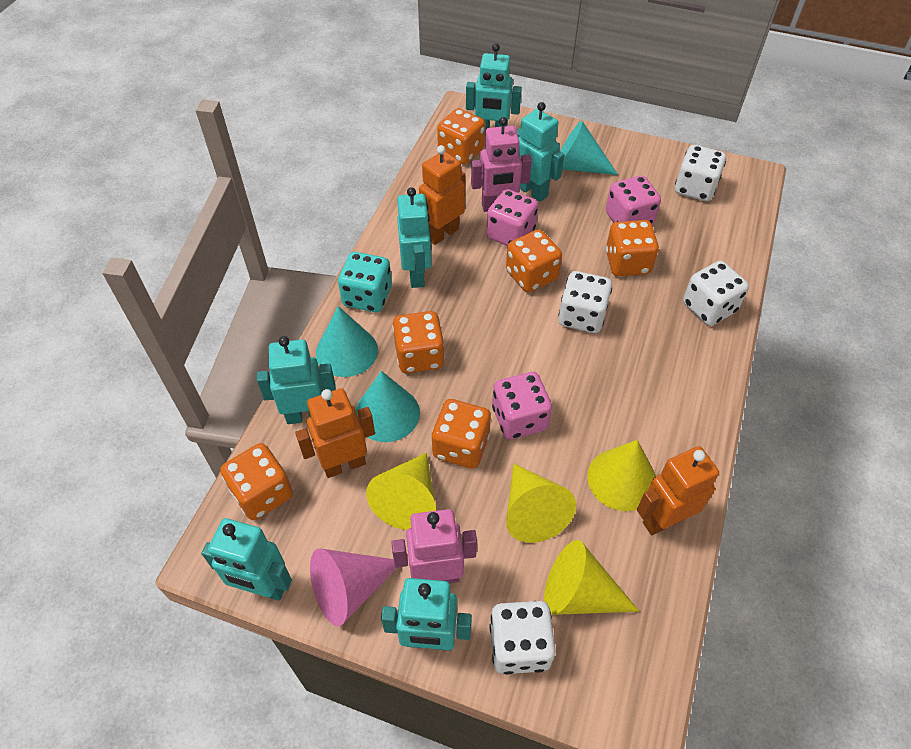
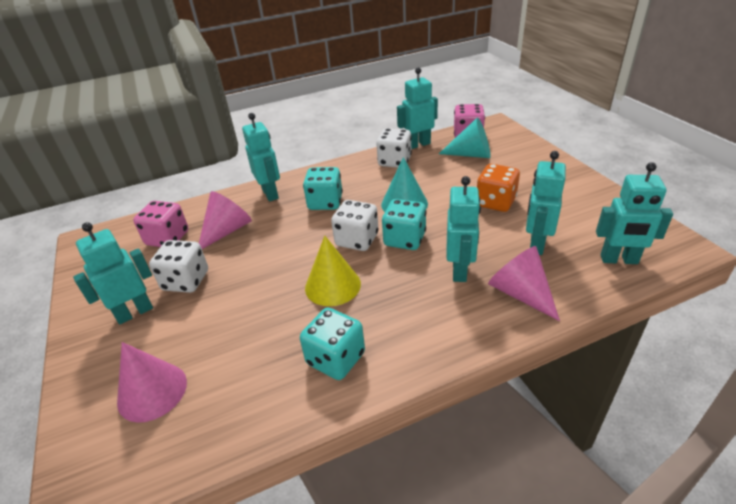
orange dice: [220,443,293,520] [392,311,445,373] [432,399,491,469] [437,108,485,164] [506,229,562,293] [606,220,659,276] = 6 -> [477,164,520,212] = 1
orange robot: [295,388,375,478] [419,145,465,245] [637,446,719,535] = 3 -> none = 0
pink cone: [310,548,397,626] = 1 -> [117,342,187,423] [199,191,252,249] [488,246,560,321] = 3
pink dice: [486,189,538,246] [492,372,552,440] [606,175,661,225] = 3 -> [133,201,188,247] [454,104,485,138] = 2
pink robot: [391,509,477,583] [471,117,532,212] = 2 -> none = 0
turquoise cone: [316,306,378,377] [355,371,420,442] [560,121,618,175] = 3 -> [381,157,428,212] [439,117,491,158] = 2
turquoise dice: [338,252,392,312] = 1 -> [300,307,365,380] [303,167,343,210] [382,199,426,250] = 3
white dice: [490,601,555,675] [558,271,612,333] [675,145,726,201] [683,261,749,326] = 4 -> [149,240,208,293] [331,200,378,251] [376,128,412,168] = 3
yellow cone: [366,453,436,530] [506,464,576,543] [544,540,639,615] [587,440,656,511] = 4 -> [305,236,361,306] = 1

